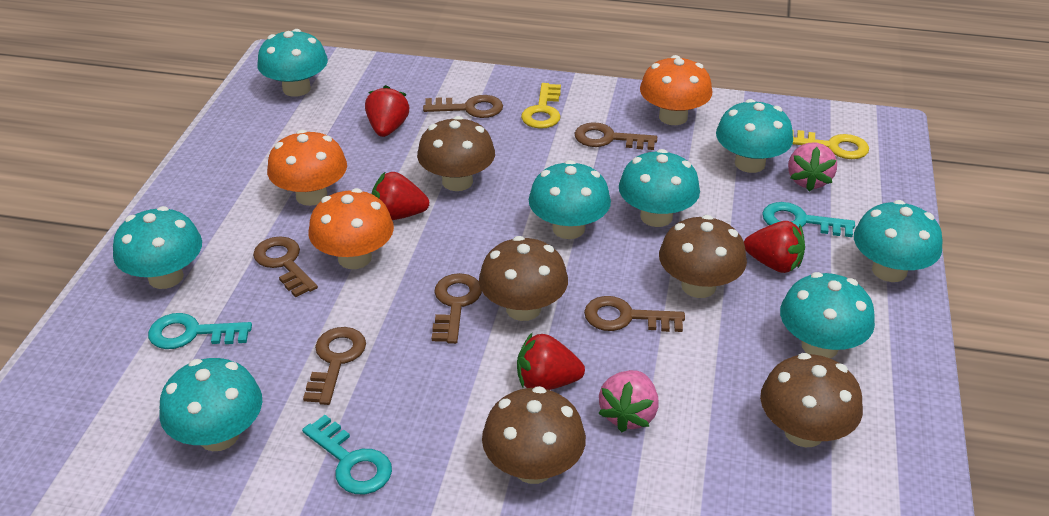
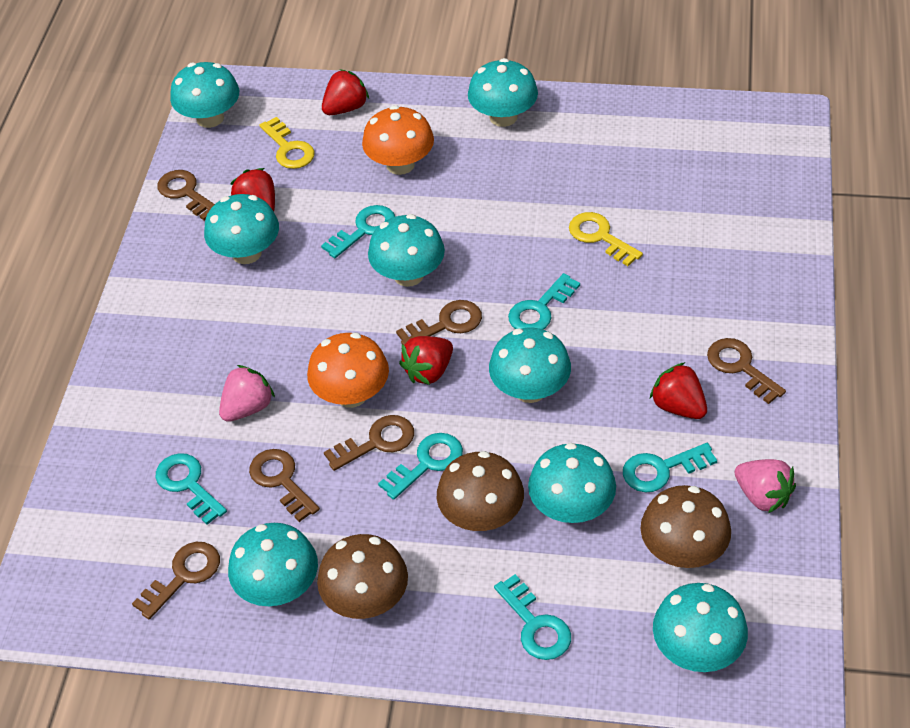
brown mushroom: [417,116,495,191] [479,236,568,321] [482,386,586,484] [659,215,747,298] [760,353,863,448] = 5 -> [317,534,408,619] [437,451,524,531] [641,485,731,568] = 3
orange mushroom: [267,130,347,206] [309,188,394,269] [640,55,712,125] = 3 -> [307,333,389,408] [362,105,434,175] = 2
turquoise key: [148,313,252,349] [302,415,392,494] [762,202,855,237] = 3 -> [156,453,227,525] [321,205,395,258] [378,433,463,500] [494,574,571,660] [508,273,580,330] [623,443,717,492] = 6

